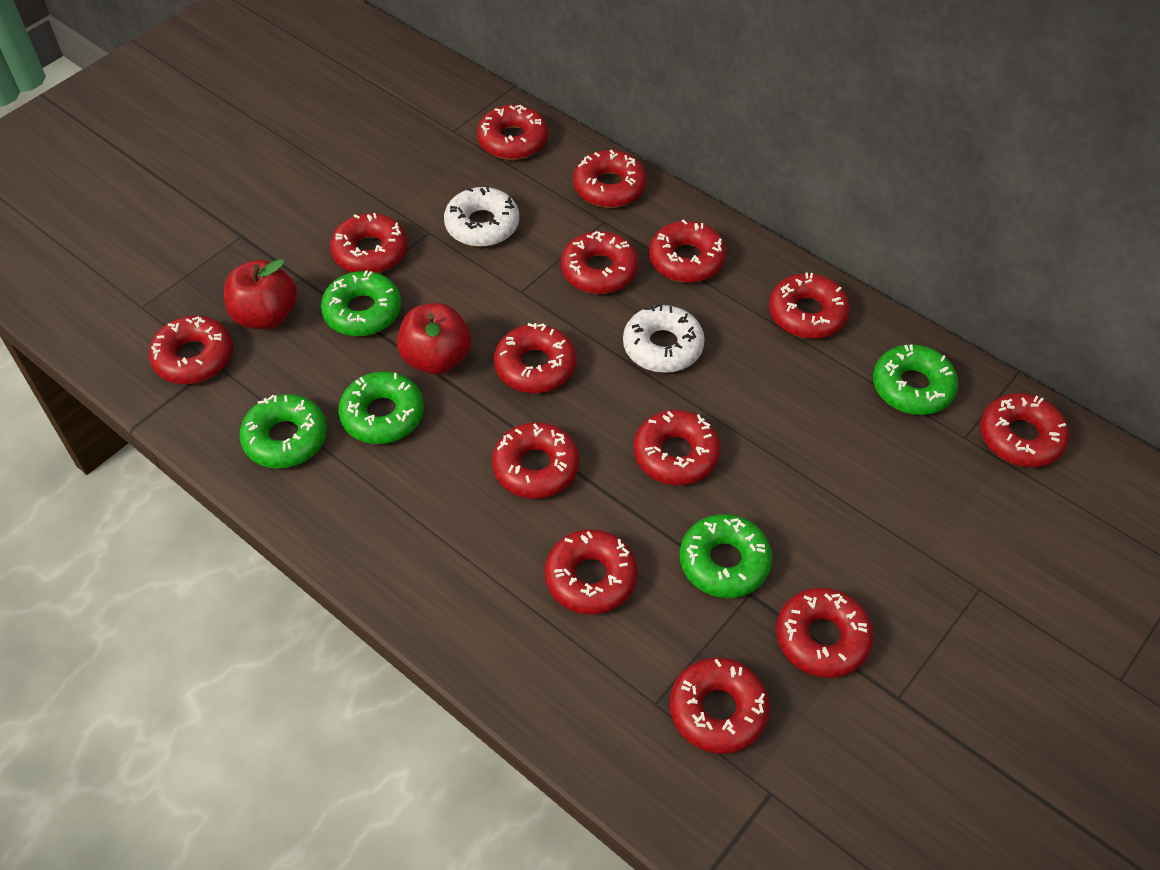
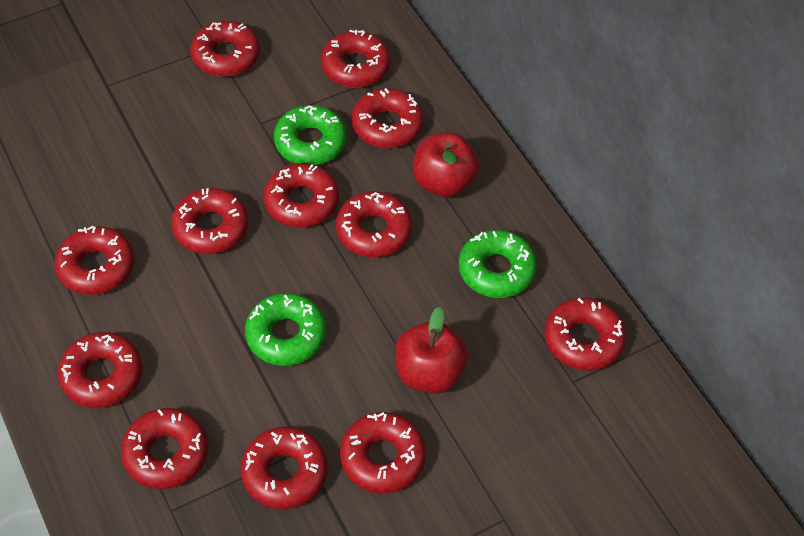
green donut: [240,394,327,469] [321,270,401,336] [338,371,424,444] [680,514,772,598] [873,344,958,415] = 5 -> [245,293,326,366] [274,105,347,165] [459,230,537,298] = 3
red donut: [149,316,233,384] [330,213,407,273] [477,105,548,160] [492,422,580,499] [494,323,576,393] [545,529,638,615] [561,231,638,294] [573,150,647,208] [634,410,721,485] [649,219,726,283] [670,658,770,754] [769,273,850,339] [776,588,874,678] [980,393,1069,467] = 14 -> [55,226,135,295] [58,332,143,408] [121,408,208,489] [171,188,249,254] [190,21,260,77] [240,427,328,509] [263,163,339,227] [321,29,390,88] [336,191,412,257] [340,412,426,493] [352,88,424,148] [545,298,626,370] = 12
white donut: [444,187,519,247] [623,304,705,373] = 2 -> none = 0

